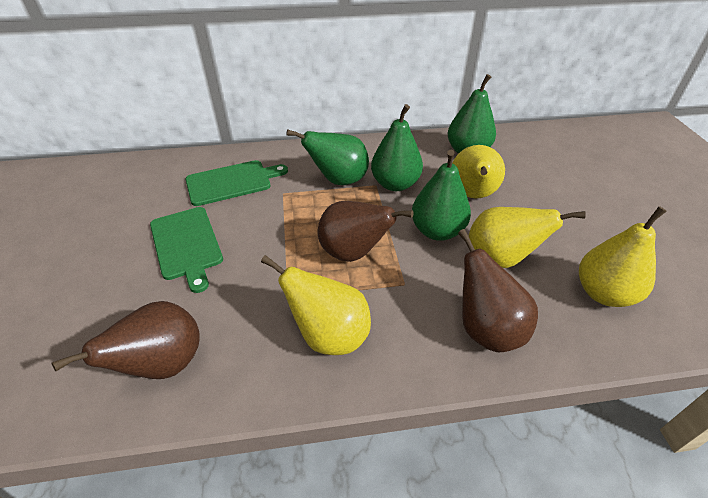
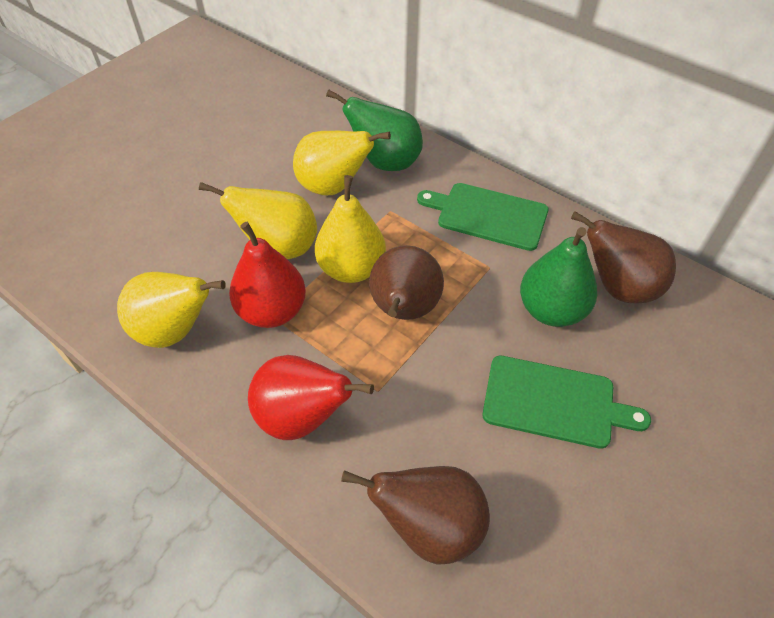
green pear: [286,129,369,185] [371,104,423,191] [412,150,471,241] [448,74,496,154] = 4 -> [326,89,423,171] [520,227,597,327] = 2
red pear: none = 0 -> [229,222,306,328] [248,355,374,440] = 2

